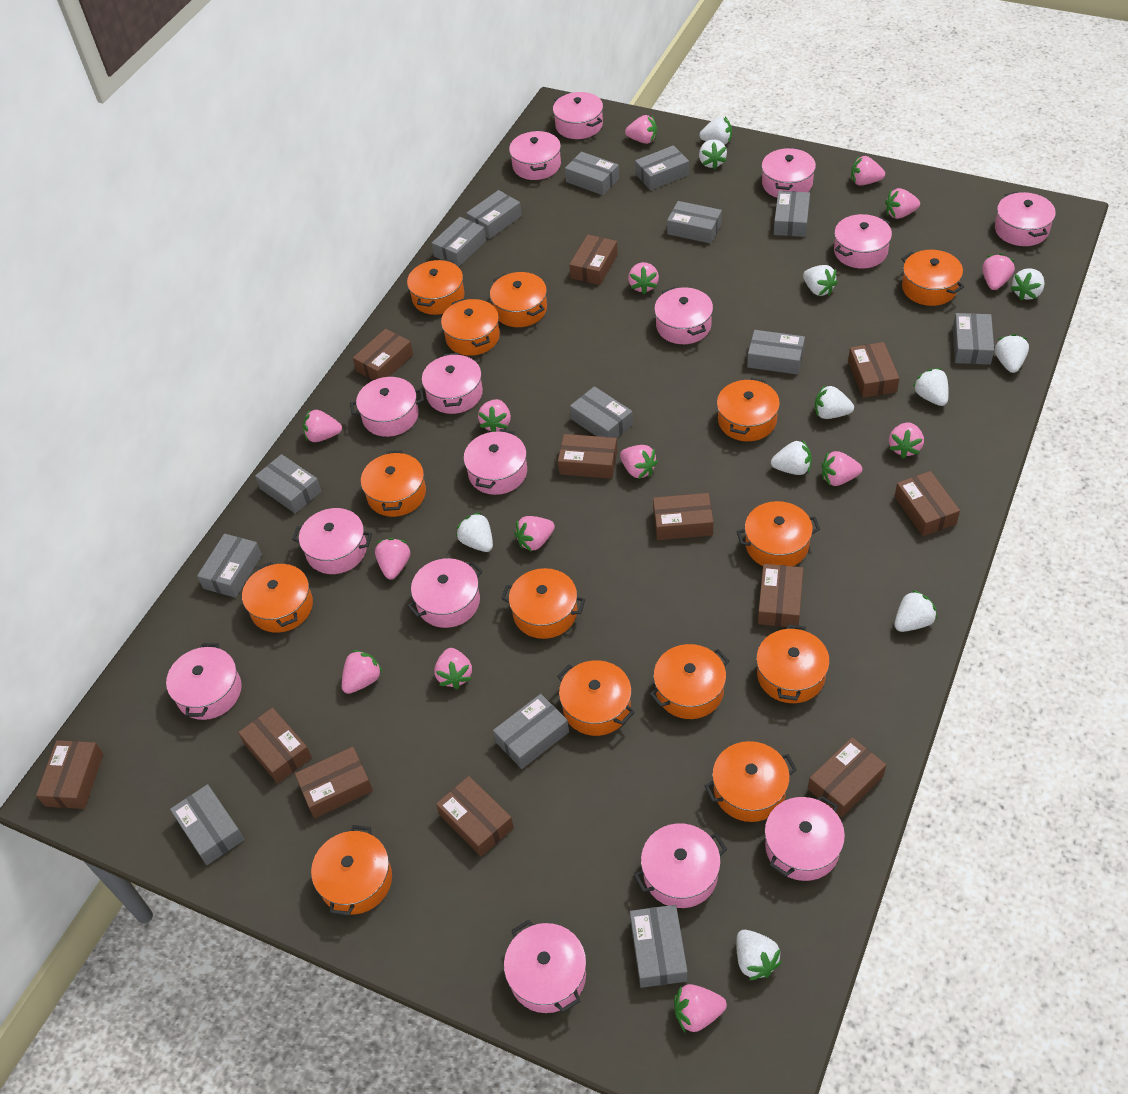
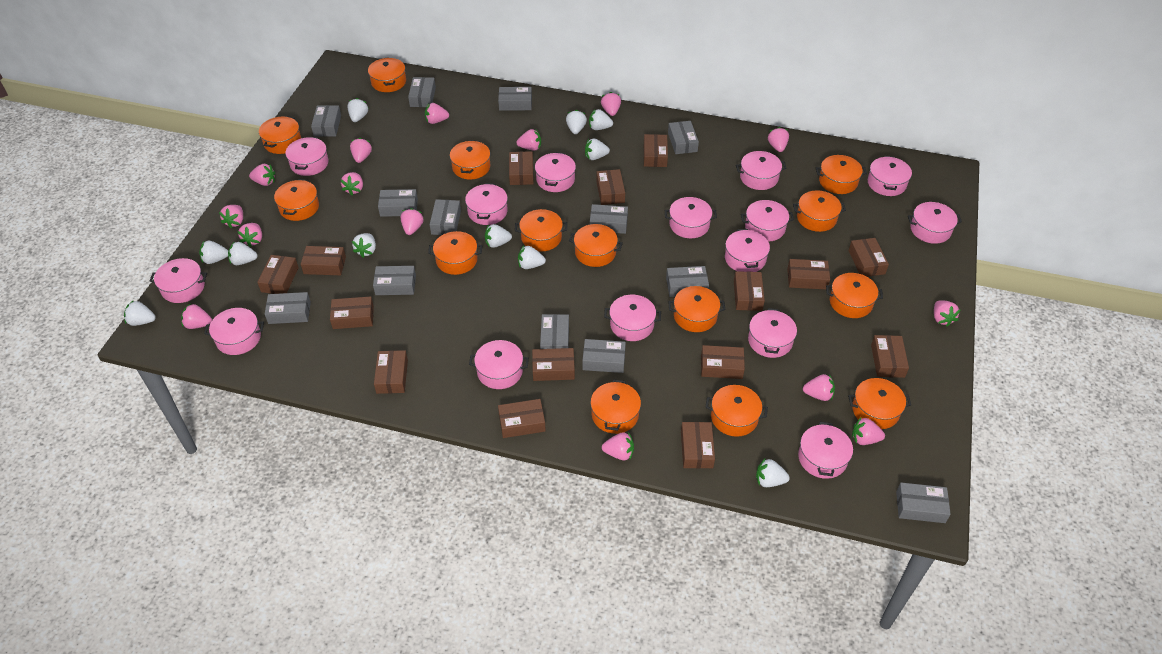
brown box: [36,740,103,809] [238,708,312,783] [295,747,373,818] [353,328,413,380] [436,776,514,857] [558,434,618,479] [569,235,618,285] [653,493,713,540] [758,564,803,627] [808,737,886,817] [848,342,900,398] [895,471,960,536] = 12 -> [257,255,299,294] [301,246,346,275] [330,296,374,329] [374,350,408,394] [498,399,546,438] [509,151,534,185] [532,348,575,381] [596,169,625,205] [644,134,668,167] [681,422,715,468] [701,345,745,379] [734,271,765,311] [787,259,830,290] [849,238,889,277] [871,335,909,378] = 15
grey box: [170,784,245,865] [197,534,262,598] [255,454,322,514] [432,217,486,267] [466,190,522,239] [493,694,569,769] [565,152,619,195] [570,386,633,438] [630,905,688,988] [635,145,689,190] [667,201,722,244] [747,330,805,375] [774,191,810,237] [953,313,994,365] = 14 -> [265,292,311,324] [311,105,341,137] [373,266,416,295] [378,189,418,217] [408,77,436,107] [430,199,461,235] [498,87,532,111] [540,314,569,349] [582,339,626,373] [590,204,628,234] [666,266,709,297] [668,121,699,154] [896,483,951,523] = 13

